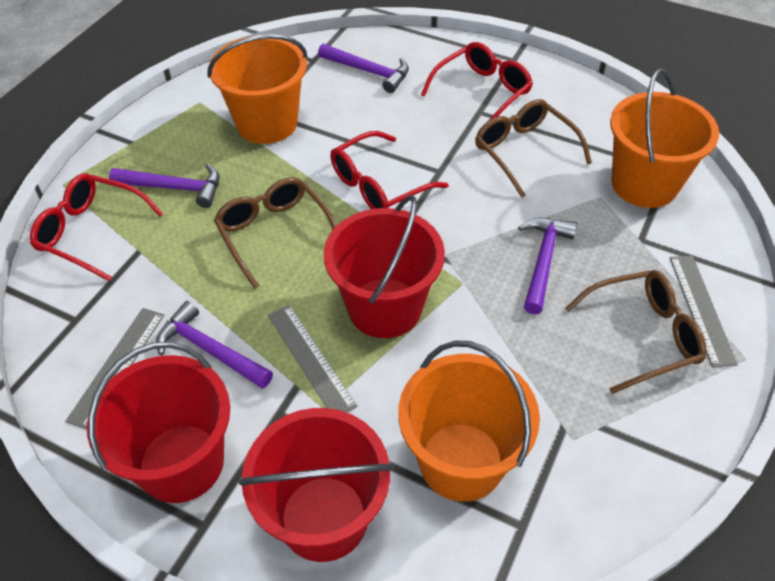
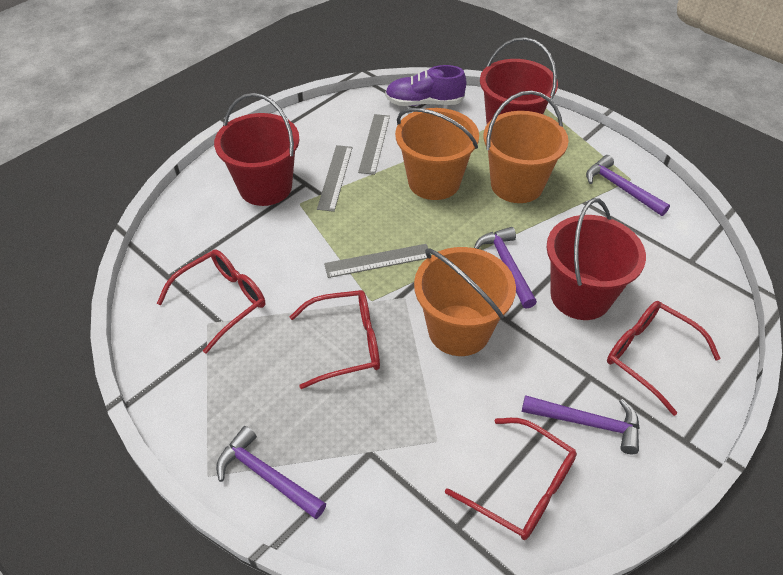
brown glasses: [214,177,337,289] [475,99,592,198] [565,270,706,394] = 3 -> none = 0
purple shoe: none = 0 -> [385,65,467,106] = 1
red glasses: [30,174,163,281] [330,131,449,209] [421,42,533,120] = 3 -> [157,249,265,354] [290,290,380,389] [445,418,577,540] [607,301,721,416] = 4

